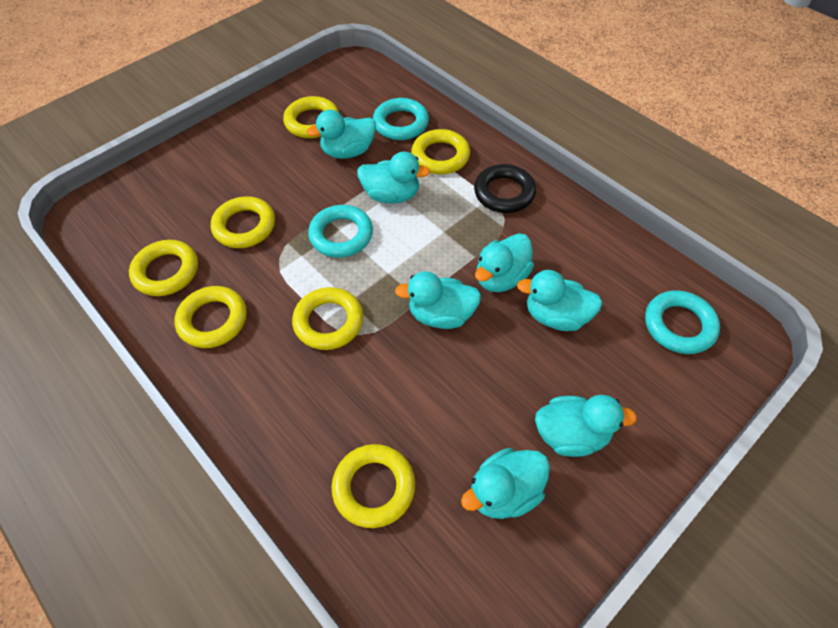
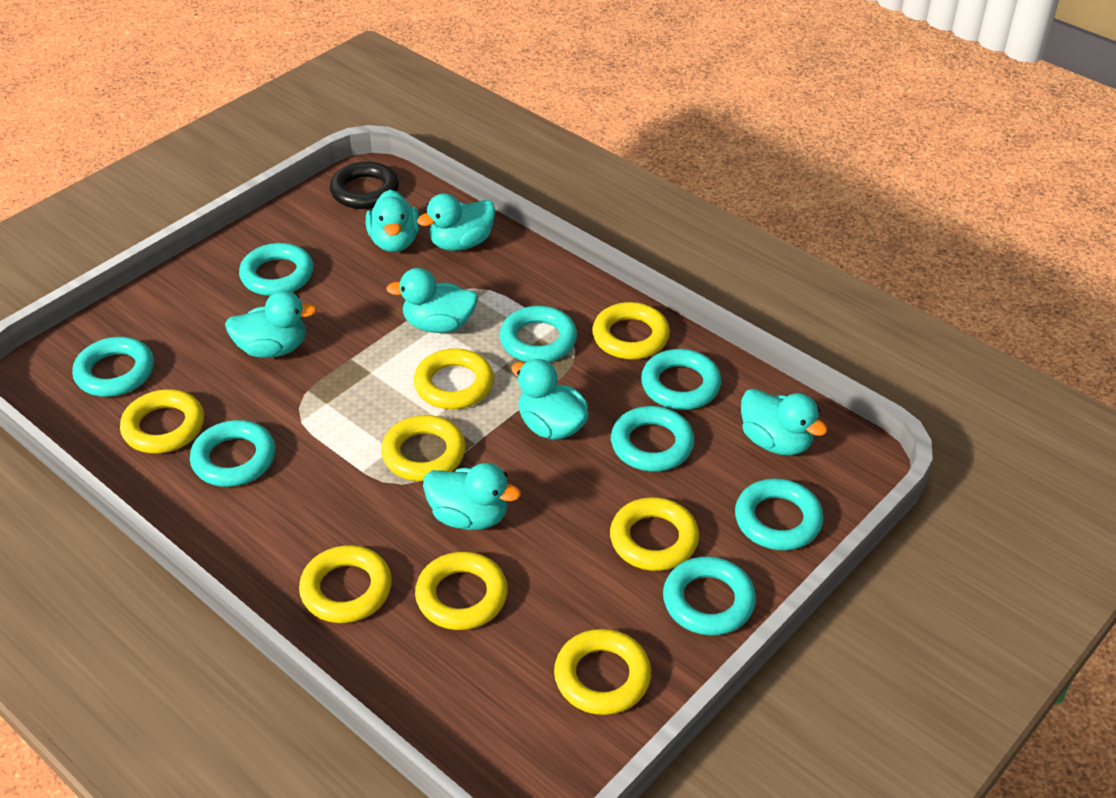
turquoise ring: [308,205,373,258] [373,98,429,140] [645,290,720,354] = 3 -> [72,337,154,397] [190,420,275,487] [239,243,314,296] [500,306,577,362] [611,406,695,472] [641,349,722,410] [663,556,756,635] [735,479,824,550] = 8
yellow ring: [129,240,198,296] [174,286,247,348] [211,196,275,248] [283,96,339,138] [292,287,363,350] [331,444,415,528] [411,129,470,174] = 7 -> [120,389,204,454] [299,545,392,623] [381,415,466,481] [414,348,494,409] [415,552,508,630] [554,629,651,715] [592,302,670,360] [610,497,699,571] = 8

